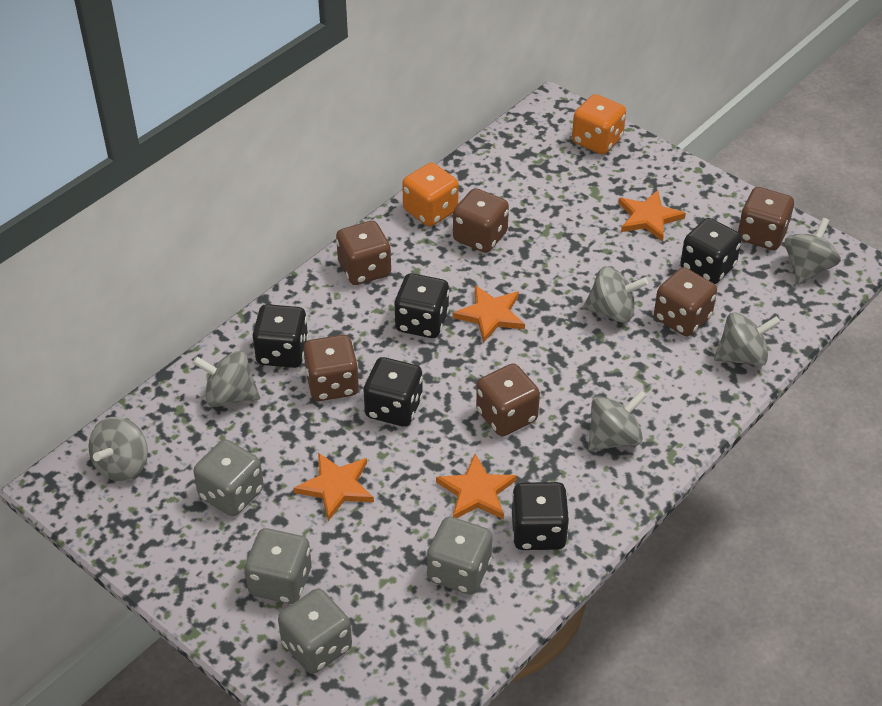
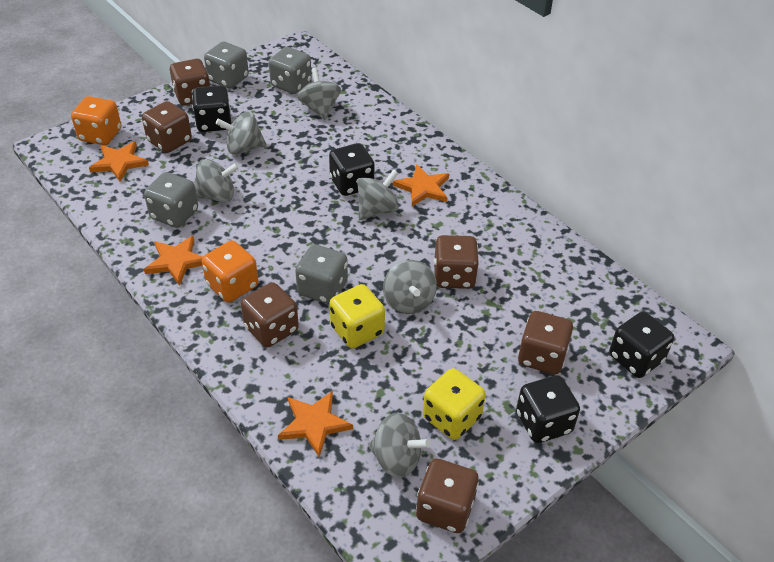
black dice: [253,304,308,368] [364,357,423,427] [394,273,449,338] [512,482,569,550] [680,218,742,284] = 5 -> [192,85,231,132] [329,143,374,196] [516,375,580,443] [609,312,674,378] = 4
yellow dice: none = 0 -> [329,284,385,349] [423,368,486,440] = 2

